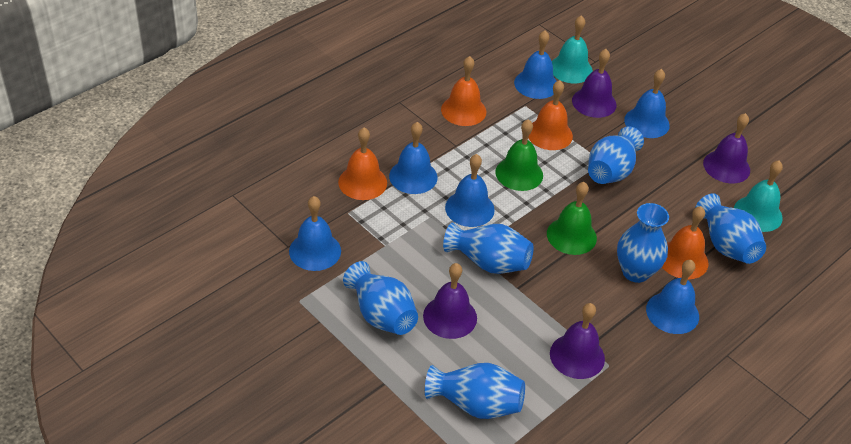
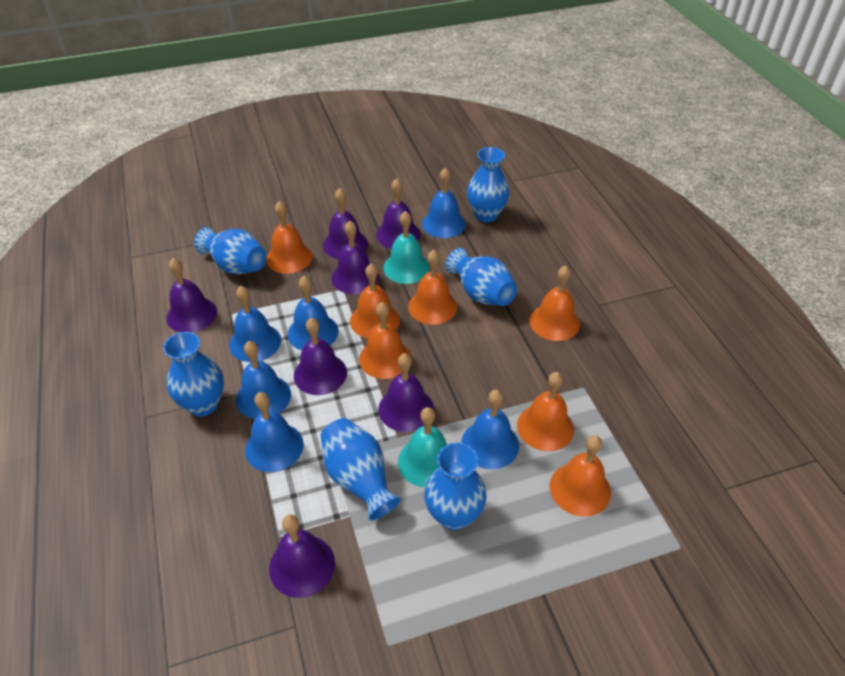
green bell: [496,119,543,191] [547,182,597,255] = 2 -> none = 0
orange bell: [338,128,387,200] [441,56,486,126] [528,80,573,150] [662,206,709,279] = 4 -> [266,201,313,274] [350,264,400,338] [359,302,411,379] [408,250,457,325] [517,372,574,451] [529,266,580,341] [550,435,611,517] = 7
purple bell: [423,263,477,339] [550,303,605,379] [572,49,617,118] [703,113,750,184] = 4 -> [166,258,217,332] [269,514,335,598] [294,318,347,395] [323,188,368,259] [331,221,379,294] [376,178,421,249] [378,353,434,432] = 7

